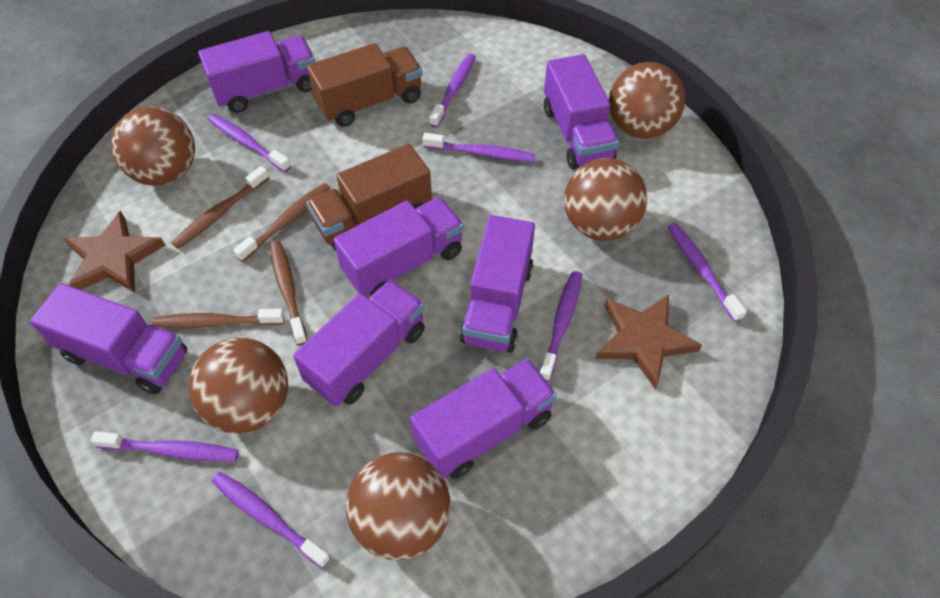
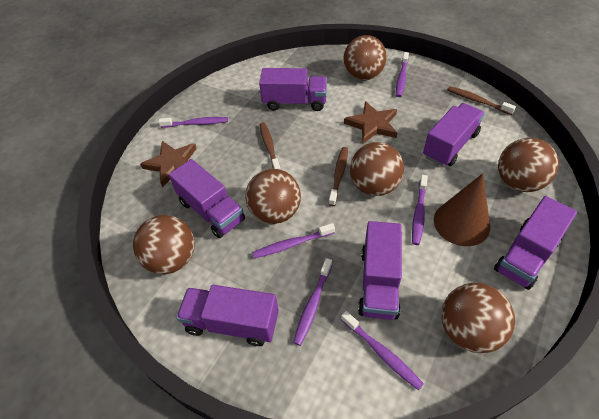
brown ball: [111,106,195,186] [189,338,288,434] [346,452,450,560] [564,158,647,241] [609,62,685,139] = 5 -> [133,215,195,274] [245,169,301,224] [343,35,387,80] [350,142,404,196] [442,283,515,353] [498,138,559,192] = 6
brown cone: none = 0 -> [434,173,490,246] = 1
brown toothbrush: [152,309,284,328] [171,166,269,249] [233,183,330,262] [270,241,307,345] = 4 -> [260,122,281,170] [329,147,348,206] [447,86,516,115] = 3
brown truck: [306,144,432,251] [307,43,422,127] = 2 -> none = 0
purple toothbrush: [91,431,239,462] [208,114,291,172] [211,472,331,569] [422,133,535,162] [429,53,476,128] [540,271,582,382] [668,223,747,322] = 7 -> [158,117,228,128] [253,223,335,258] [293,258,332,346] [341,311,424,391] [396,52,409,97] [412,175,428,245] = 6
purple truck: [30,283,187,395] [198,31,315,113] [293,279,425,407] [334,197,464,296] [410,358,557,479] [460,215,535,352] [544,54,619,169] = 7 -> [169,159,245,238] [176,285,279,346] [259,68,327,111] [358,221,402,320] [423,103,485,166] [494,196,577,290] = 6

